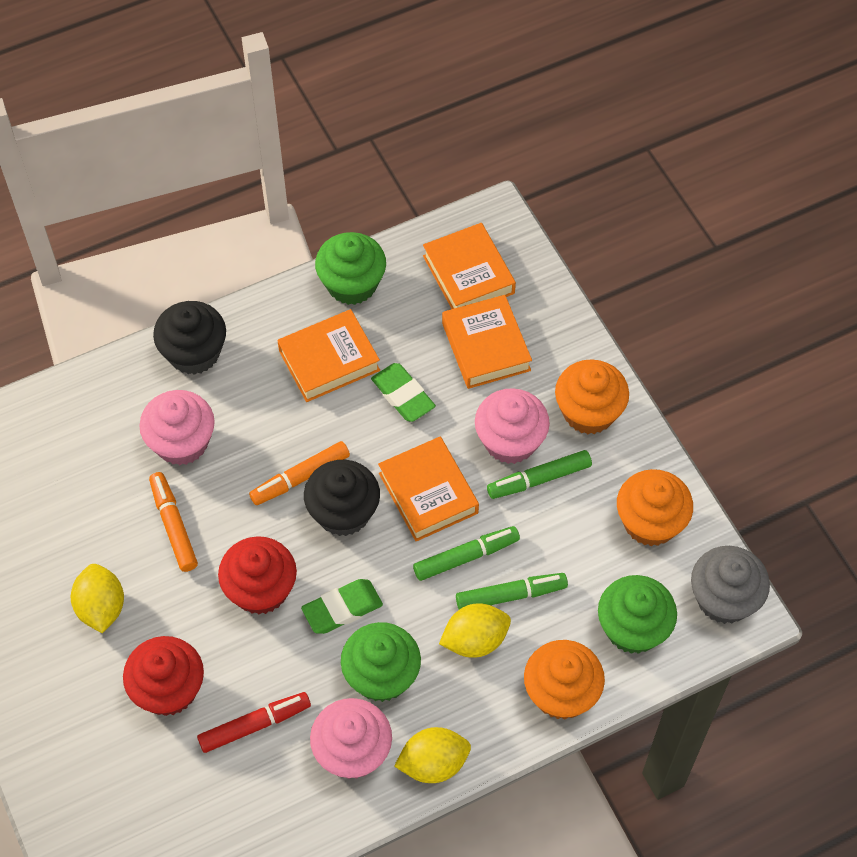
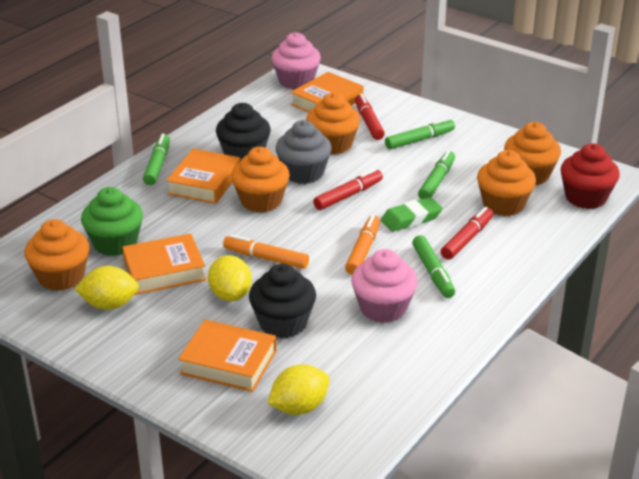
green cupcake: [315,232,386,305] [341,622,421,702] [598,575,677,654] = 3 -> [81,187,143,256] = 1
green eraser: [301,579,383,634] [371,363,436,422] = 2 -> [381,197,442,232] = 1
green marker: [413,526,520,581] [456,573,568,610] [487,450,592,499] = 3 -> [143,134,170,185] [385,118,455,149] [412,235,455,298] [418,150,455,199] = 4
orange cupcake: [524,640,605,719] [555,359,629,434] [617,469,693,546] = 3 -> [25,219,89,291] [231,147,290,212] [306,93,360,154] [477,150,536,216] [504,122,561,185] = 5
pink cupcake: [139,390,215,465] [310,698,392,779] [475,388,550,464] = 3 -> [271,32,321,89] [351,249,418,323] = 2
red cupcake: [123,636,204,716] [218,536,297,614] = 2 -> [561,143,620,209] = 1
red marker: [197,692,311,753] = 1 -> [313,169,383,210] [355,94,385,140] [441,207,493,260] = 3

